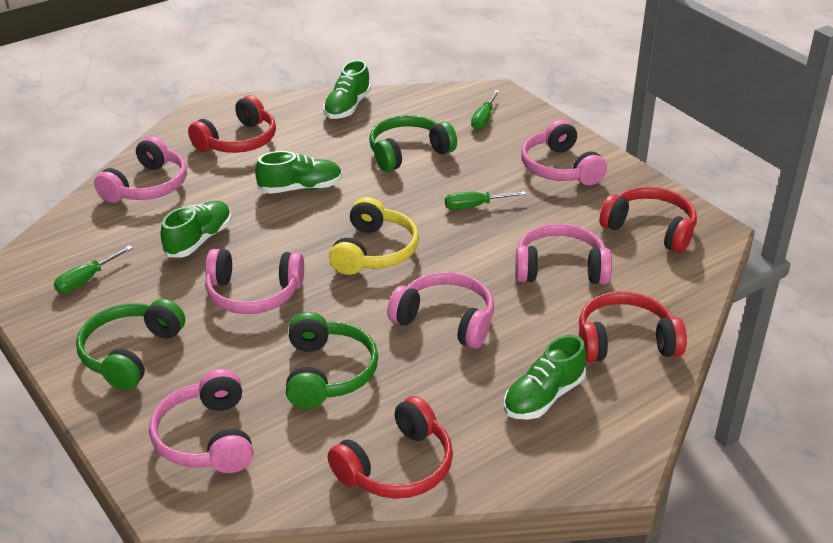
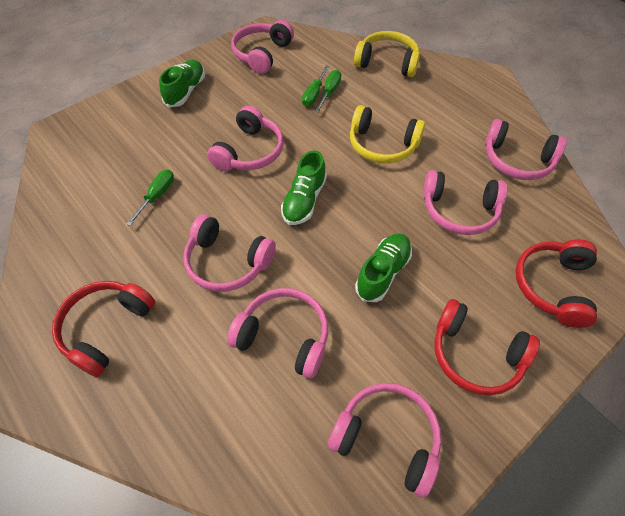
green headphones: [76,299,185,390] [286,312,378,409] [369,115,457,172] = 3 -> none = 0
green shoe: [161,201,231,258] [255,151,342,194] [323,60,371,119] [504,335,586,420] = 4 -> [159,60,205,107] [281,150,327,225] [355,233,412,302] = 3
pink headphones: [94,136,187,203] [149,369,253,473] [205,249,304,314] [387,272,494,349] [515,223,612,284] [521,120,607,186] = 6 -> [183,214,276,292] [207,106,284,171] [227,288,328,379] [231,20,294,74] [328,383,442,498] [423,170,507,235] [485,119,567,180] = 7
red headphones: [188,95,276,153] [328,396,453,499] [579,292,687,362] [599,187,697,253] = 4 -> [52,281,155,377] [435,299,540,396] [515,239,597,328] = 3
yellow headphones: [329,197,419,275] = 1 -> [350,105,425,164] [354,31,420,77] = 2

